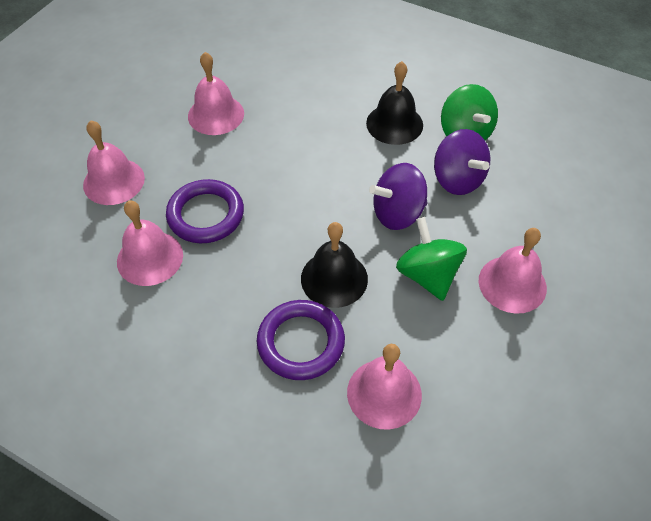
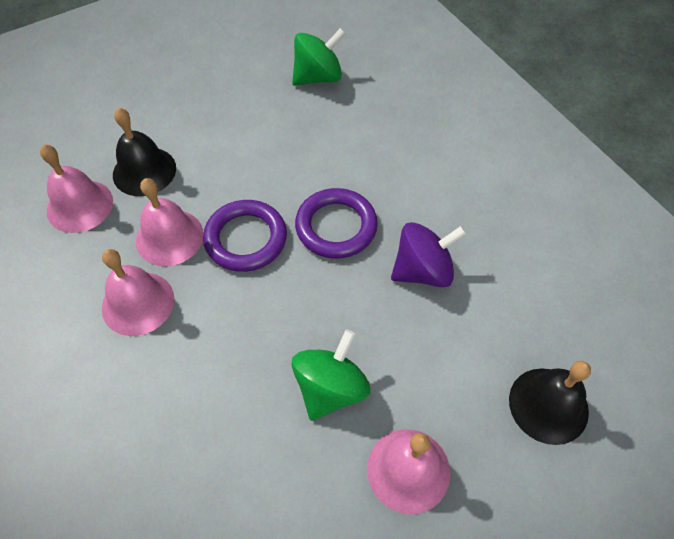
pink bell: [83,120,145,205] [117,201,183,286] [188,52,244,135] [347,344,422,430] [479,228,547,313] = 5 -> [40,144,113,233] [102,249,174,336] [136,178,203,266] [367,429,450,514] = 4
purple spinning top: [369,163,427,230] [434,129,490,195] = 2 -> [391,222,467,288] = 1

